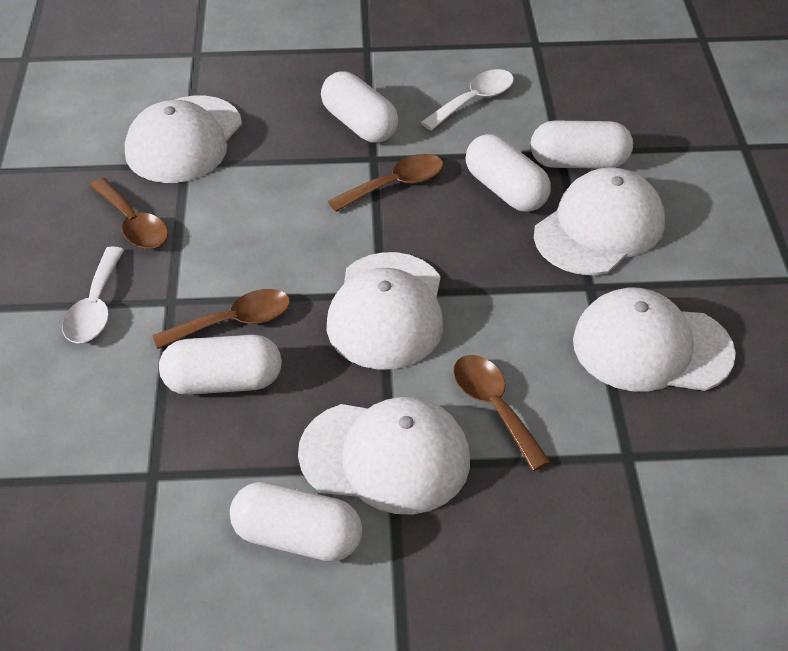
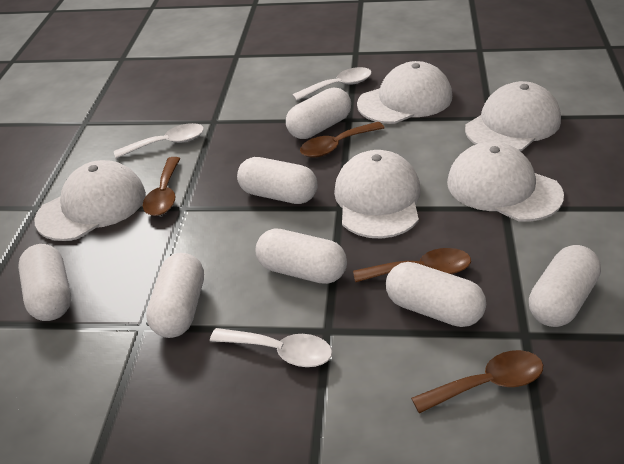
white capsule: [159,335,282,395] [230,482,362,562] [321,71,398,143] [466,134,551,212] [531,120,633,168] = 5 -> [18,244,71,321] [146,253,204,338] [237,157,317,204] [256,228,347,284] [286,88,351,139] [386,262,486,327] [529,245,601,327] = 7
white spoon: [62,246,124,343] [421,69,514,131] = 2 -> [114,123,204,159] [210,328,332,367] [292,67,372,101] = 3

